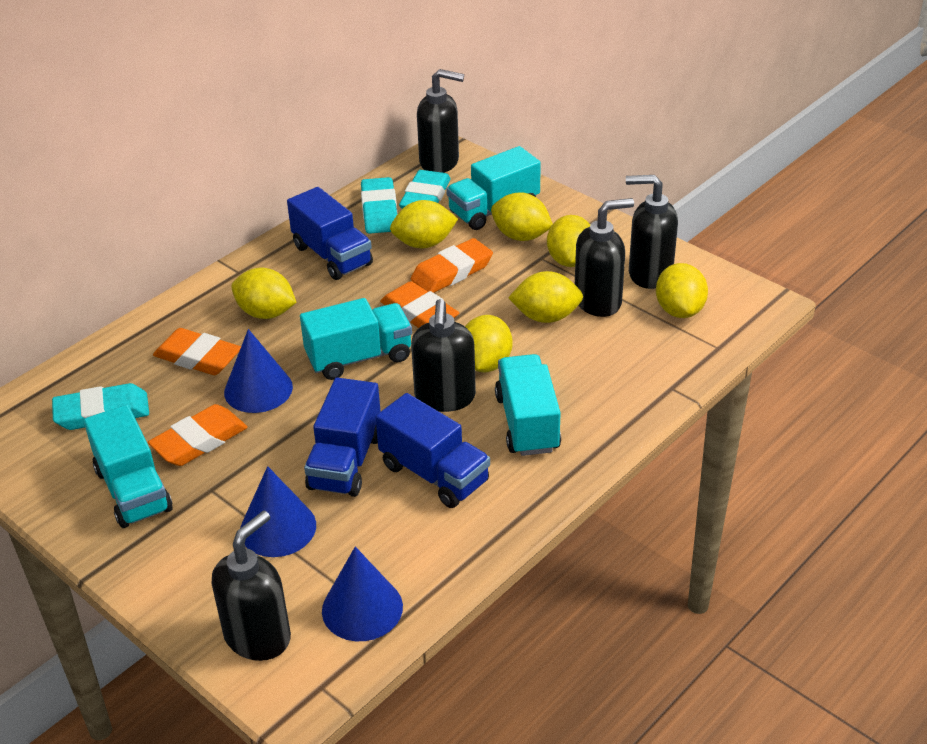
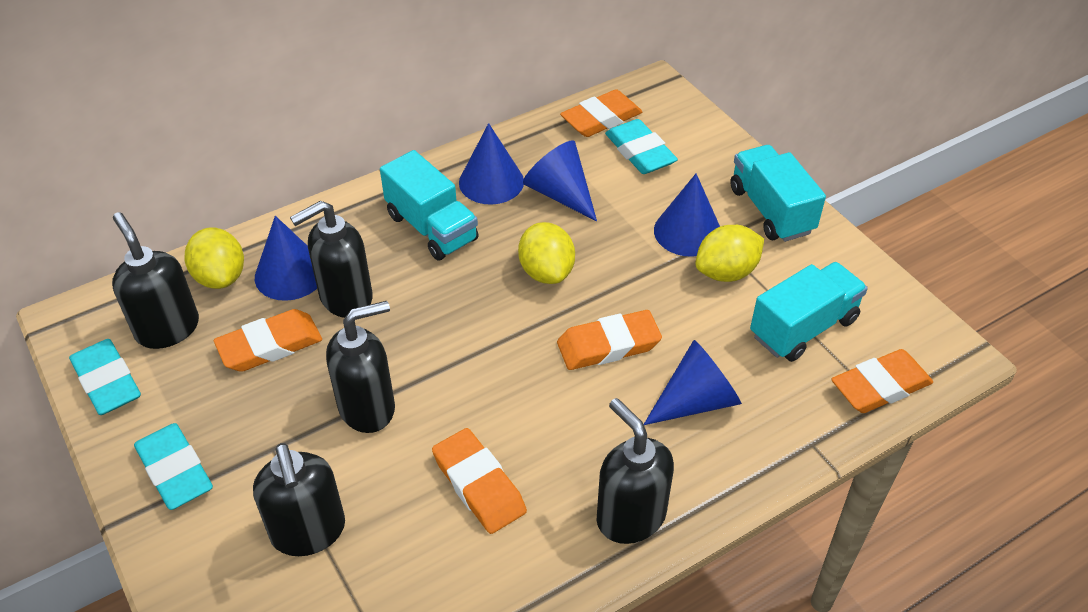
blue cone: [224,329,293,413] [240,466,316,557] [322,547,403,641] = 3 -> [255,216,317,301] [459,123,524,205] [523,141,597,221] [644,340,742,425] [654,174,720,257] = 5
blue truck: [287,187,373,280] [304,378,381,497] [375,393,490,508] = 3 -> none = 0
orange eraser: [148,404,248,466] [153,328,241,375] [380,281,459,328] [411,238,493,293] = 4 -> [214,309,322,372] [432,428,527,534] [557,310,662,370] [560,89,642,137] [831,349,933,413] = 5
turquoise truck: [84,405,173,528] [300,298,412,380] [446,146,541,230] [495,354,561,456] = 4 -> [380,150,478,260] [730,145,826,242] [750,262,868,362] = 3
yellow lemon: [231,268,296,319] [390,200,458,248] [465,315,512,372] [491,192,553,241] [508,271,583,323] [547,215,590,267] [656,263,708,318] = 7 -> [185,227,244,289] [518,222,575,284] [695,225,764,282] = 3

